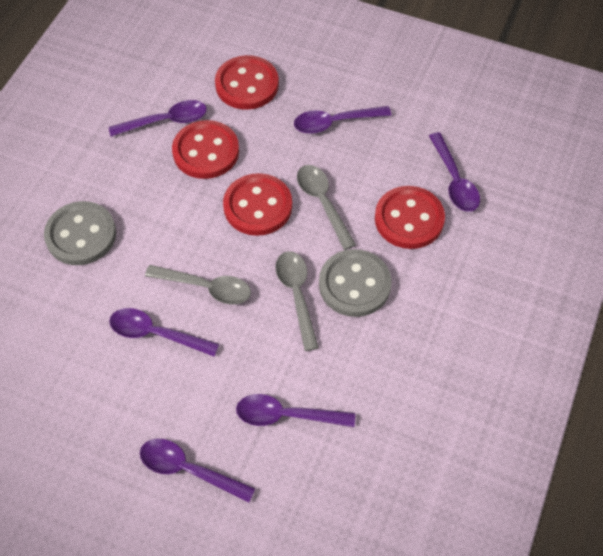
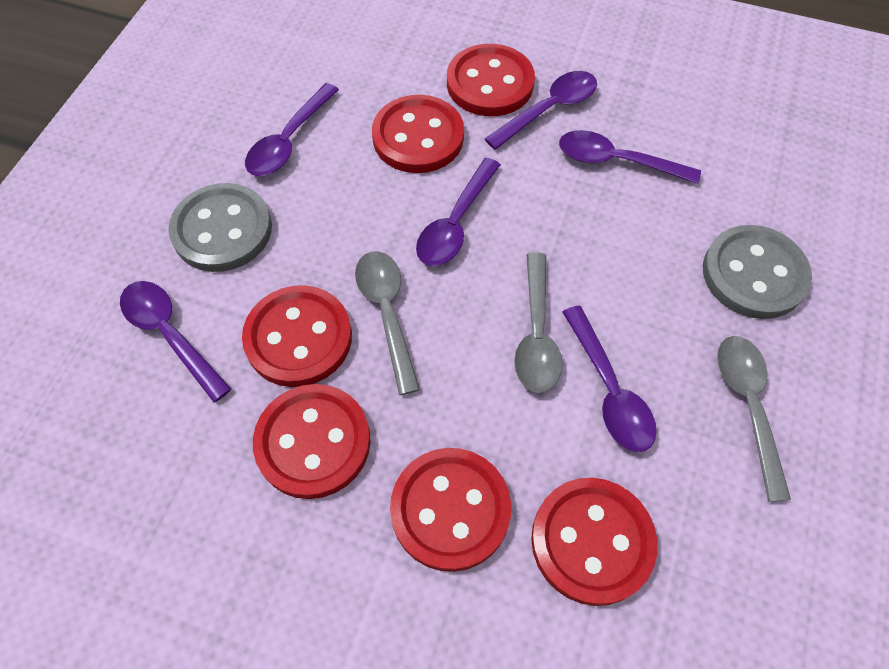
red button: [172,120,239,179] [215,55,279,110] [223,173,292,236] [375,186,445,249] = 4 -> [242,285,352,387] [253,384,371,499] [372,95,464,173] [390,448,511,572] [447,44,535,116] [531,478,657,606] = 6

